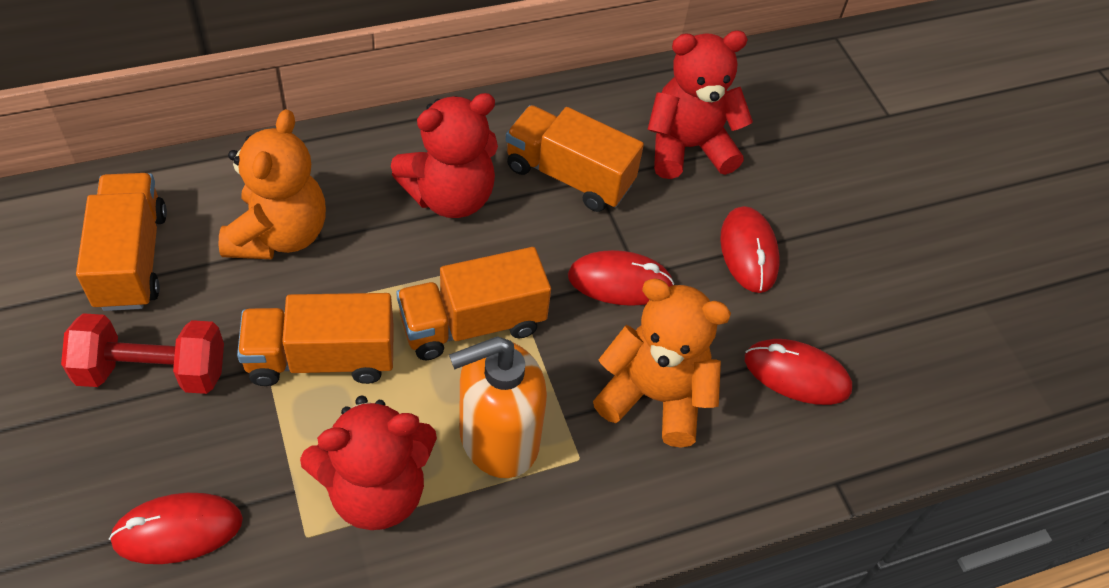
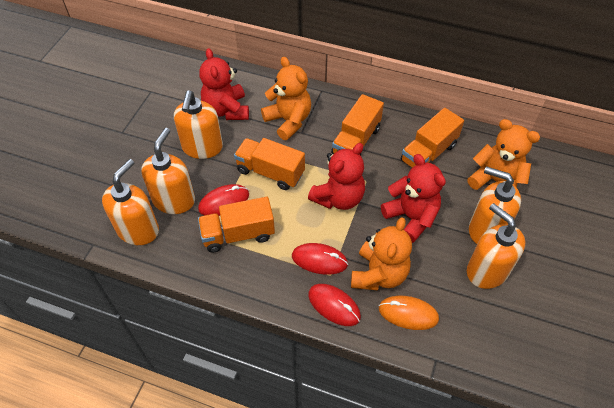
orange mouse: none = 0 -> [379,296,439,330] = 1
orange soap dispenser: [449,337,547,478] = 1 -> [102,159,159,245] [141,128,195,214] [174,91,223,159] [467,203,526,289] [469,166,521,244] = 5
orange teddy bear: [219,109,326,259] [593,278,731,448] = 2 -> [261,57,311,140] [351,217,412,290] [467,119,540,190] = 3
red dumbbell: [61,313,224,394] = 1 -> none = 0
red mouse: [109,493,243,564] [568,250,674,306] [720,206,780,293] [745,339,852,405] = 4 -> [198,184,249,216] [292,243,348,275] [308,284,361,326] = 3

